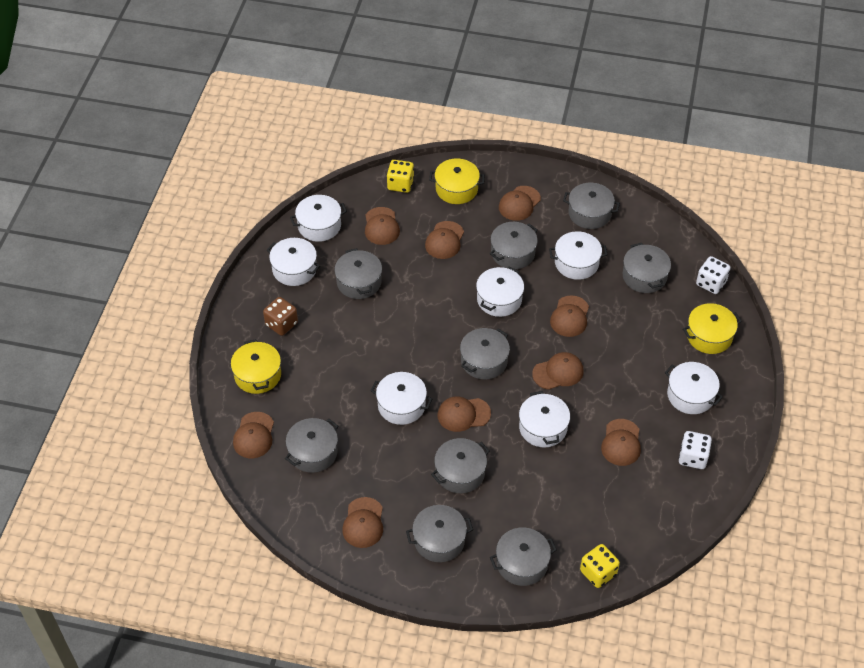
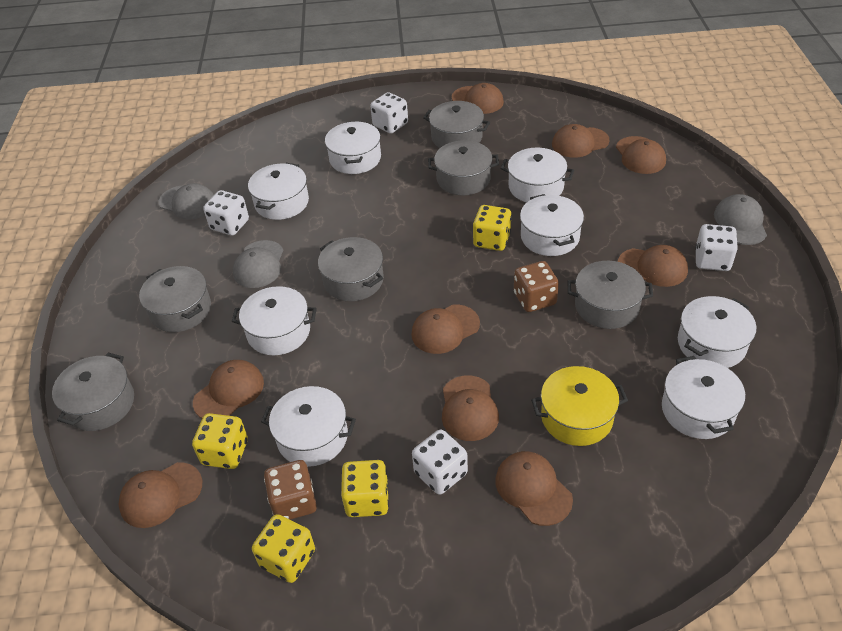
brown dice: [263,297,298,336] = 1 -> [264,460,317,520] [514,261,559,312] = 2
grey cap: none = 0 -> [159,184,214,219] [233,240,283,288] [714,194,767,245] = 3
grey pot: [285,418,338,473] [334,248,382,299] [406,505,473,562] [431,438,490,493] [460,328,510,379] [490,222,538,269] [490,527,557,586] [563,183,620,229] [622,243,671,293] = 9 -> [52,353,134,431] [139,266,211,332] [318,237,384,301] [423,101,490,148] [428,140,499,195] [567,261,653,329] = 6
white dice: [679,431,712,469] [696,256,731,294] = 2 -> [203,190,249,236] [370,92,408,134] [412,429,468,495] [695,224,738,271] = 4
white pot: [267,238,320,286] [290,195,347,242] [371,372,432,425] [476,267,524,317] [519,391,570,447] [549,231,607,280] [665,362,723,414] = 7 -> [232,286,317,355] [248,163,309,220] [261,386,356,467] [325,121,381,174] [501,148,574,202] [520,194,584,256] [662,356,745,439] [678,296,757,368] = 8
yellow dice: [387,160,414,193] [580,544,620,588] = 2 -> [192,413,248,469] [252,514,315,583] [341,460,389,517] [473,205,512,251] = 4
yellow pot: [231,339,281,394] [429,159,485,204] [683,303,742,354] = 3 -> [531,366,628,446] = 1

